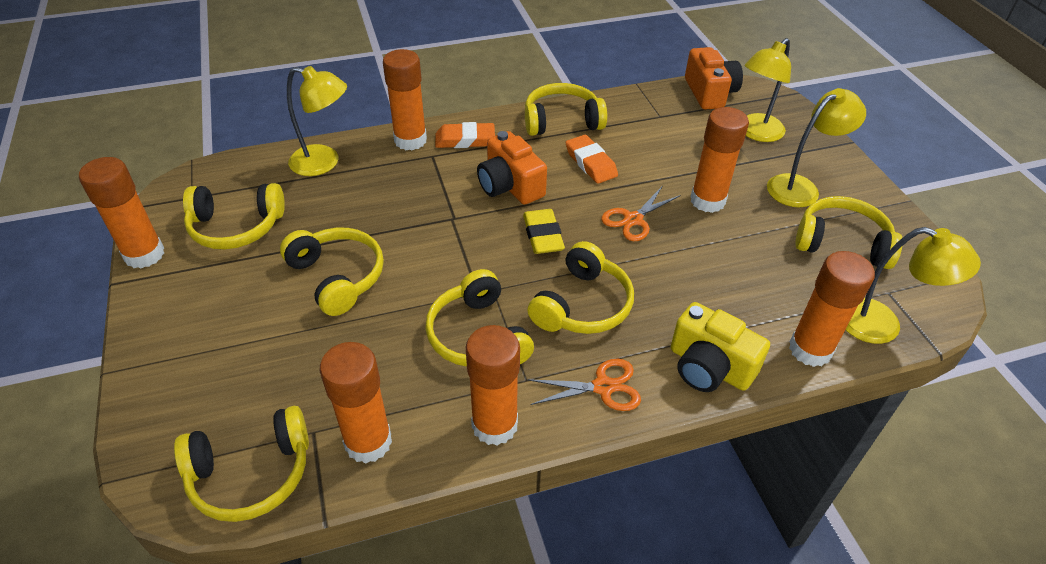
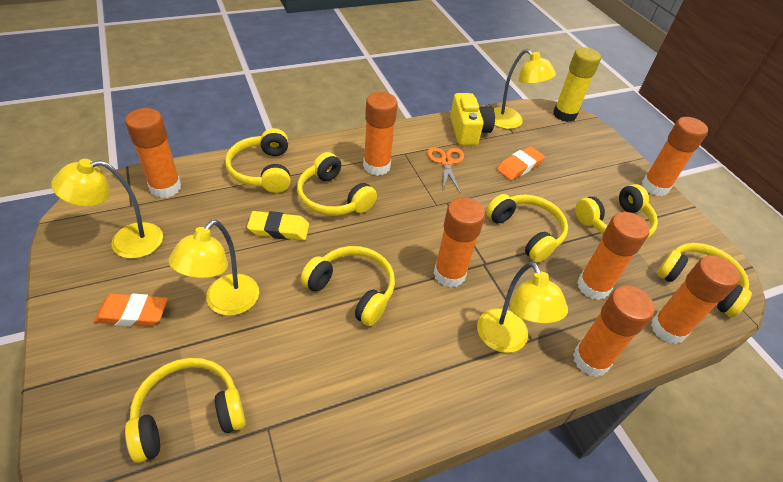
orange camera: [477,131,547,205] [685,47,743,110] = 2 -> none = 0
orange glue stick: [79,157,164,268] [320,342,392,464] [383,49,427,151] [466,325,520,445] [690,107,749,213] [789,251,875,367] = 6 -> [125,108,181,198] [363,92,398,176] [434,197,485,288] [573,285,655,377] [577,212,650,300] [642,117,708,196] [651,255,740,344] = 7
orange scissors: [527,359,641,411] [601,187,681,241] = 2 -> [427,147,464,192] = 1
yellow glue stick: none = 0 -> [553,47,601,122] = 1

